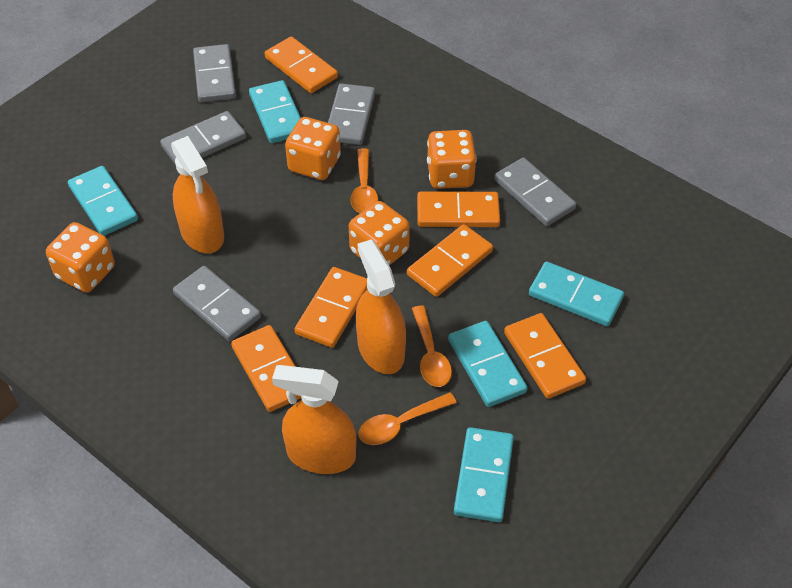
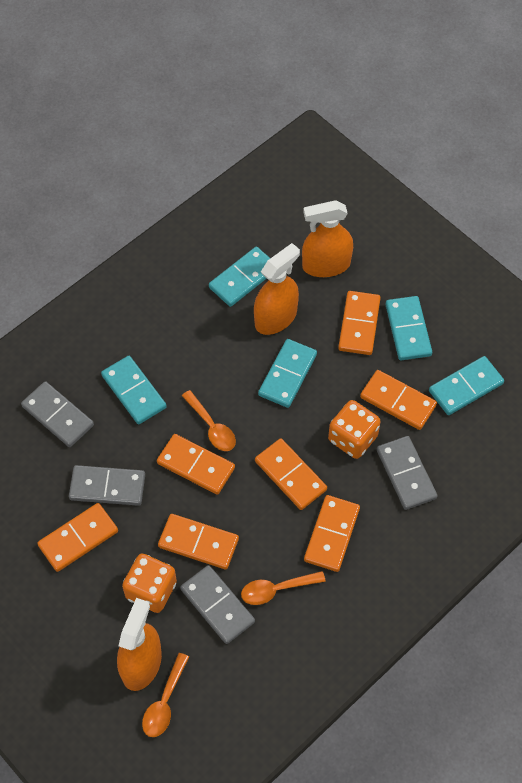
grey domino: [160,111,246,165] [173,266,261,341] [193,44,236,102] [328,83,375,145] [494,157,576,226] = 5 -> [21,381,94,447] [69,465,145,506] [180,565,255,644] [377,436,437,510] = 4
orange dice: [46,222,115,293] [285,117,341,180] [349,201,410,265] [427,130,477,189] = 4 -> [122,553,177,613] [328,400,381,459] = 2
orange domino: [231,325,301,412] [265,36,338,93] [295,267,368,348] [407,224,493,297] [417,191,500,227] [504,313,586,399] = 6 -> [37,503,118,572] [157,434,235,495] [158,514,239,570] [255,438,327,510] [304,495,360,572] [338,291,381,355] [360,370,437,430] = 7

